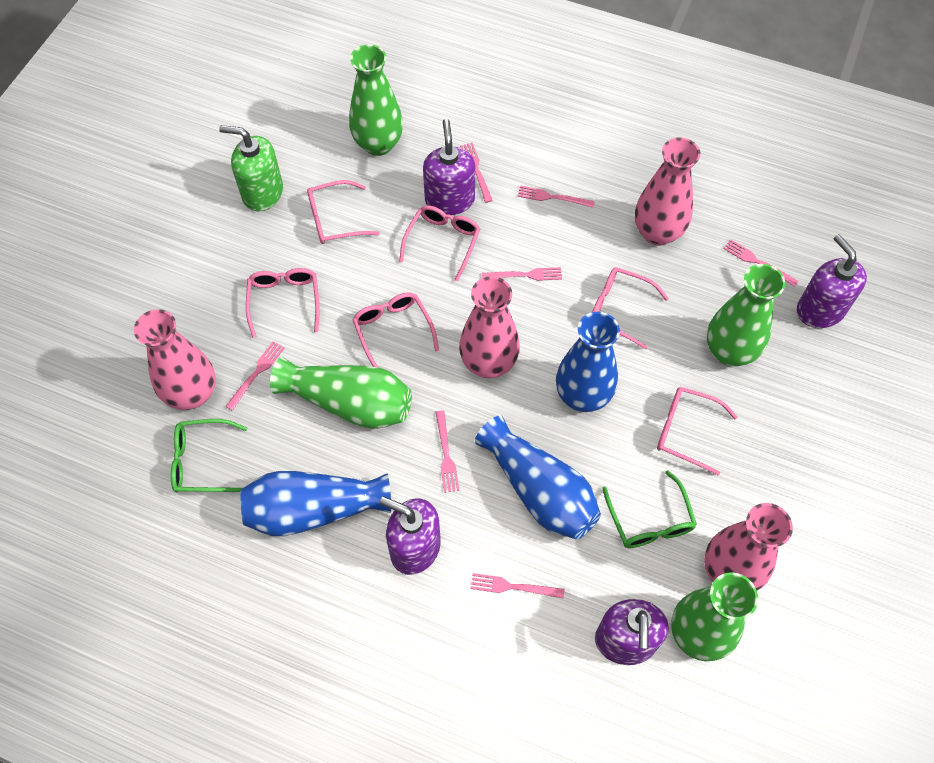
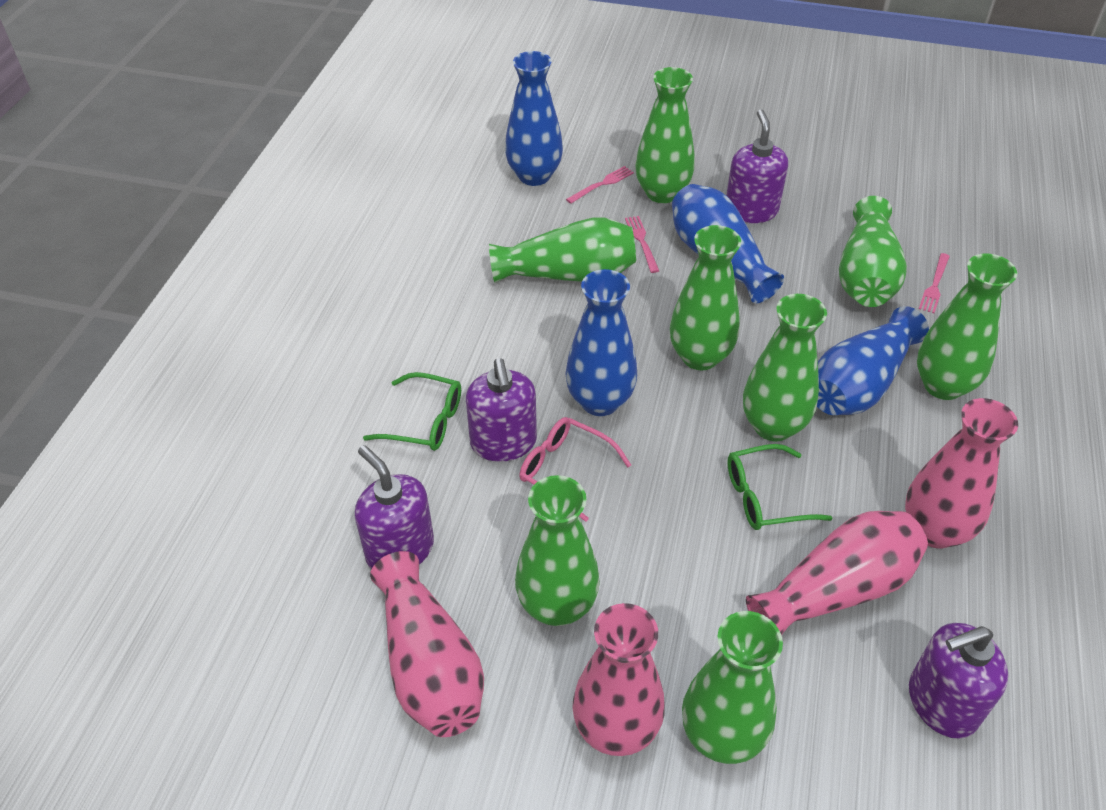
blue vase: [240,471,391,536] [475,416,601,540] [556,312,620,412] = 3 -> [505,51,563,186] [565,269,637,416] [672,184,784,303] [817,306,929,415] = 4
green soap dispenser: [219,125,283,212] = 1 -> none = 0
green vase: [270,357,412,429] [349,44,403,156] [671,572,758,661] [707,264,785,366] = 4 -> [489,218,636,283] [515,475,600,626] [635,67,695,203] [670,225,741,370] [682,611,783,764] [743,294,827,441] [839,196,907,307] [917,253,1017,400] = 8
pink fork: [225,341,285,411] [436,410,459,493] [460,143,493,203] [471,573,564,598] [482,267,562,281] [517,186,595,208] [724,239,798,287] = 7 -> [566,166,634,204] [625,216,659,273] [919,253,950,313] = 3
pink glasses: [246,268,319,338] [307,180,380,244] [352,292,439,367] [399,206,481,281] [592,267,669,349] [657,387,737,475] = 6 -> [519,417,631,522] = 1

